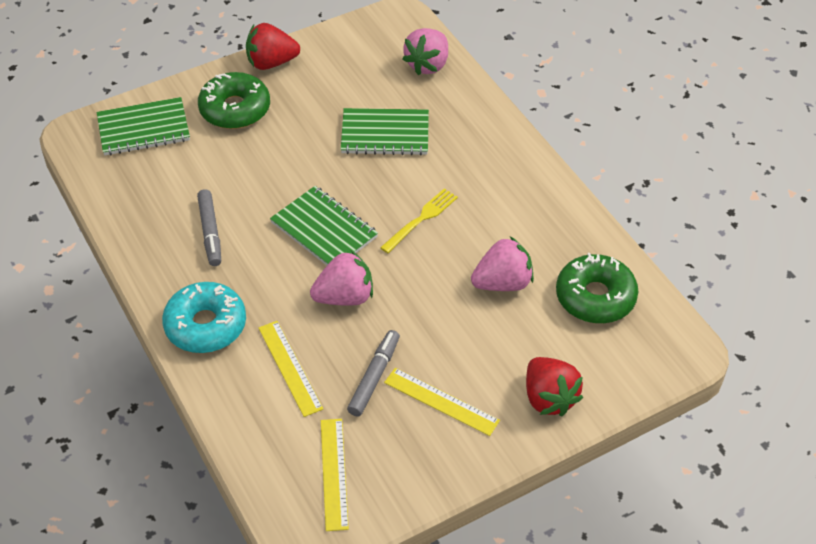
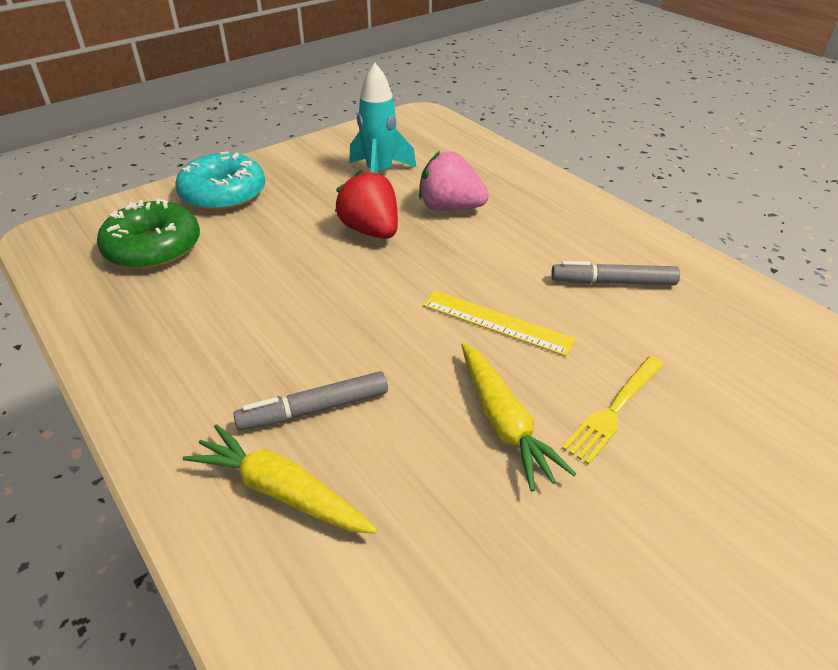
green donut: [198,72,270,129] [556,253,639,323] = 2 -> [97,198,200,270] = 1
green notebook: [97,97,190,155] [270,186,378,265] [341,108,429,155] = 3 -> none = 0
pink strawberry: [310,250,373,306] [402,28,448,75] [471,237,534,291] = 3 -> [419,151,489,211] = 1
red strawberry: [246,23,300,70] [526,357,583,416] = 2 -> [335,170,398,239] = 1
turquoise rocket: none = 0 -> [349,63,416,173] = 1
yellow carrot: none = 0 -> [183,424,378,534] [461,343,576,491] = 2
yellow ruler: [259,321,323,417] [321,419,349,531] [384,368,500,436] = 3 -> [423,291,576,356] = 1

